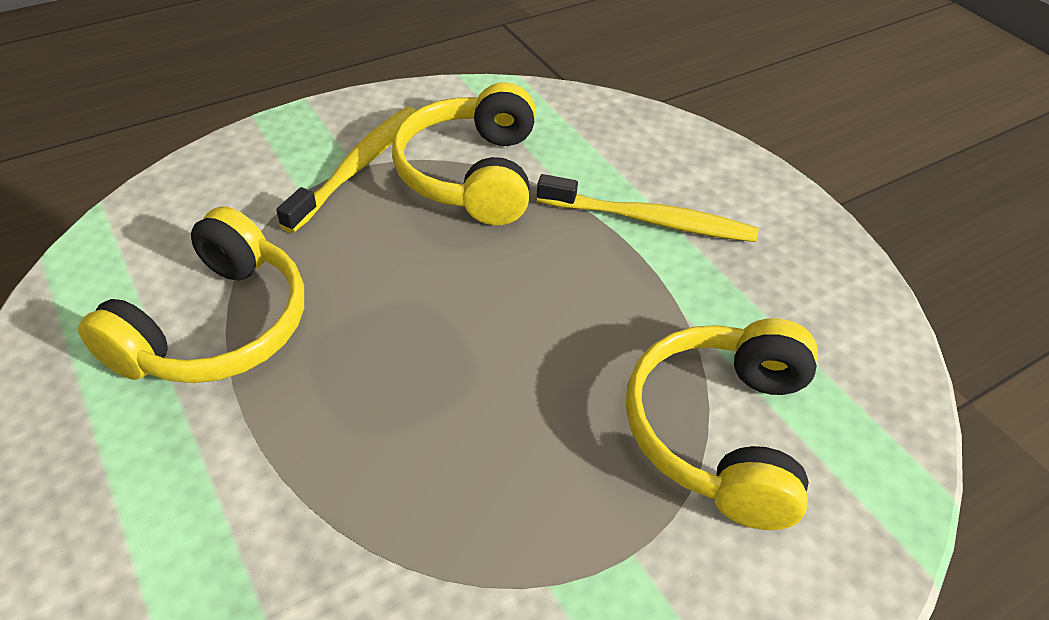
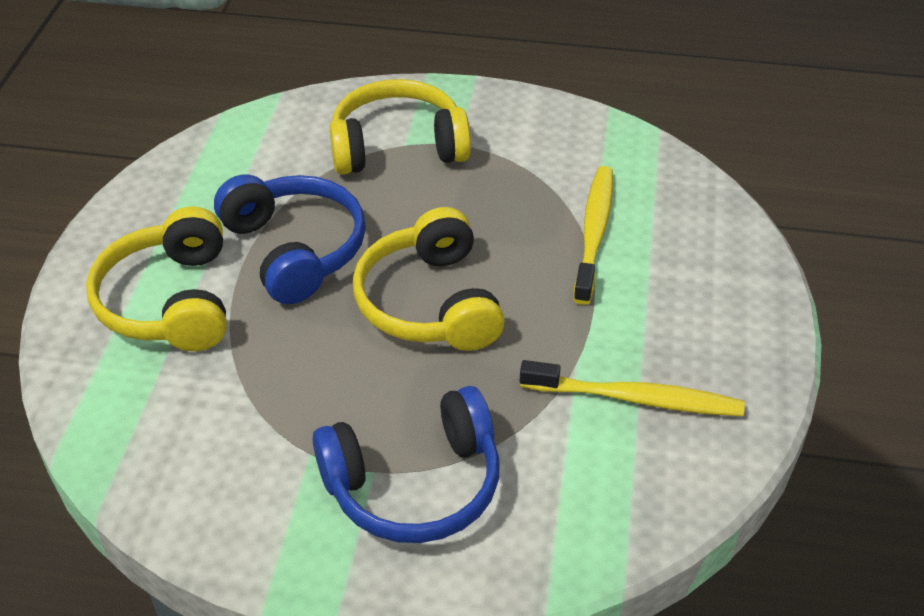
blue headphones: none = 0 -> [214,174,366,304] [313,386,500,543] = 2

